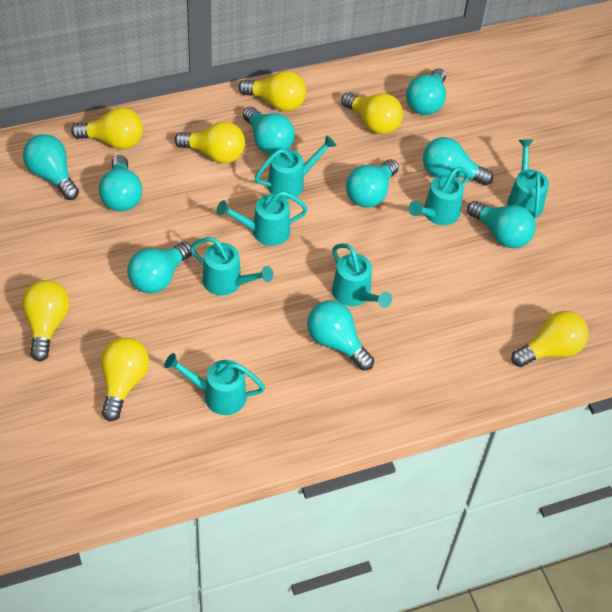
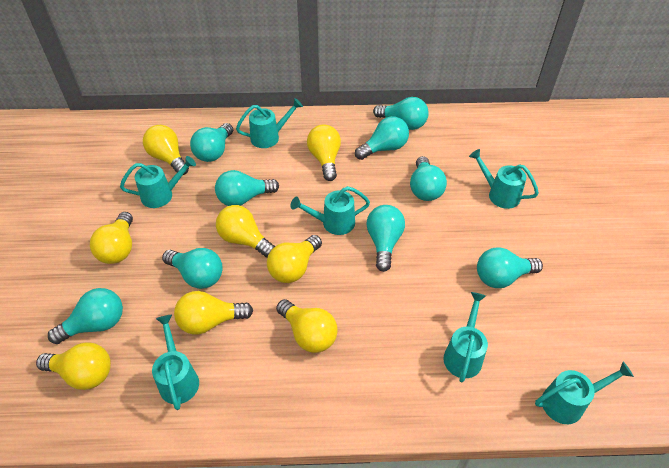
yellow light bulb: [22,280,70,362] [71,107,143,149] [101,337,149,421] [174,121,245,163] [238,71,306,111] [341,92,403,134] [511,311,589,367] = 7 -> [36,342,111,390] [90,212,133,264] [143,125,189,175] [174,291,253,334] [216,205,275,258] [267,235,322,283] [276,299,338,353] [307,124,341,181] = 8

